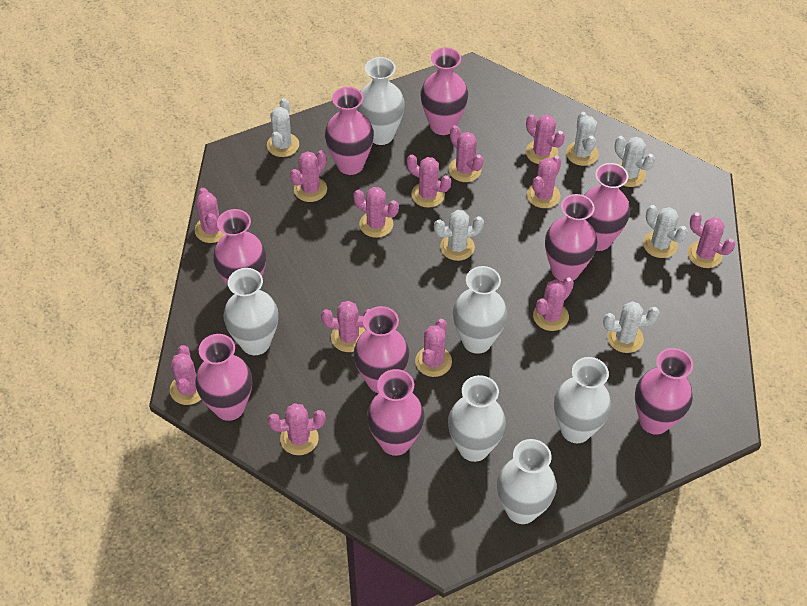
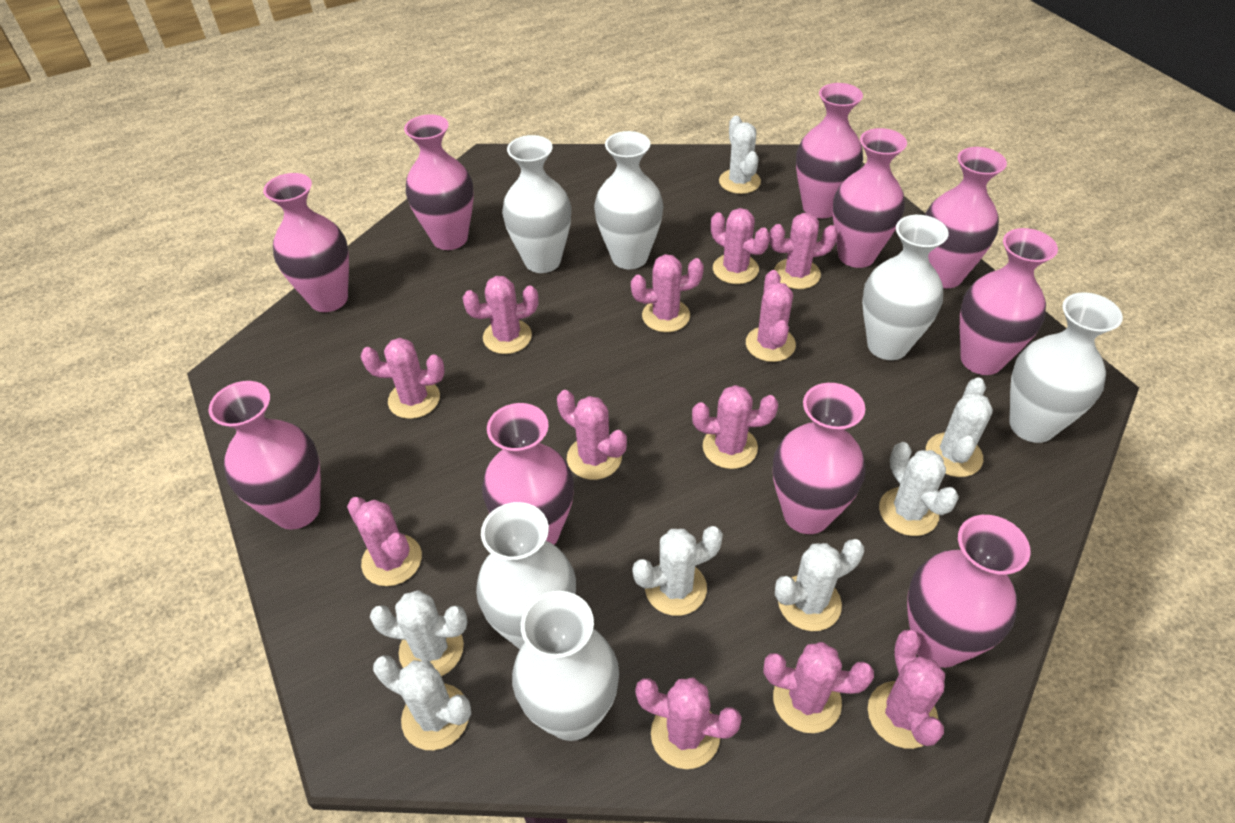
pink cactus: [170,345,201,405] [195,188,226,243] [268,403,326,455] [290,150,327,202] [321,301,370,352] [353,187,399,238] [407,155,451,208] [415,319,452,377] [449,125,484,182] [526,114,565,164] [527,156,562,208] [533,278,574,331] [688,212,735,268] = 13 -> [347,497,422,586] [361,338,445,419] [463,276,538,354] [557,390,627,480] [631,254,704,332] [635,677,742,769] [692,385,778,469] [711,208,770,284] [746,270,796,362] [764,642,874,733] [769,213,838,289] [868,630,945,749] = 12
pink vase: [195,334,252,421] [213,209,266,286] [325,87,374,175] [354,306,409,393] [367,369,425,456] [421,47,468,135] [545,194,597,281] [584,163,630,251] [635,348,693,435] = 9 -> [209,381,321,530] [263,173,349,312] [404,114,474,250] [482,403,574,545] [773,383,865,534] [796,83,863,218] [832,128,907,268] [907,515,1031,668] [925,147,1007,288] [960,228,1058,375] = 10
white cactus: [267,98,299,157] [434,210,484,261] [566,112,599,166] [603,301,660,353] [614,136,655,187] [643,205,688,258] = 6 -> [370,590,468,676] [373,655,471,750] [633,526,723,616] [719,116,761,194] [775,539,864,631] [879,442,959,536] [926,378,993,477] = 7

